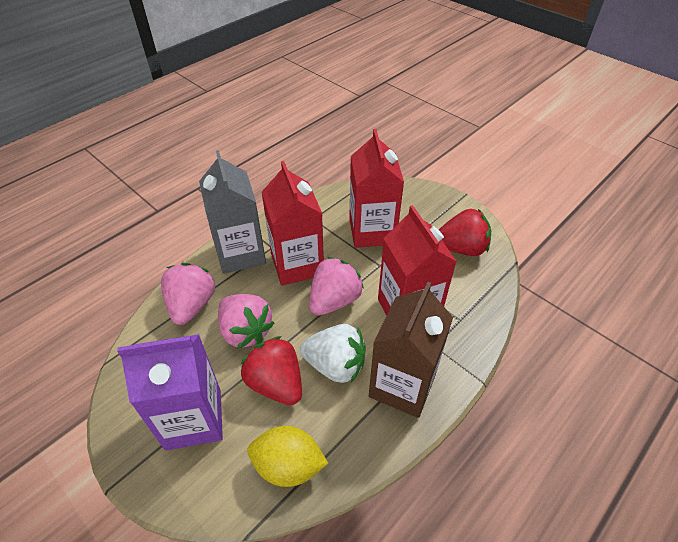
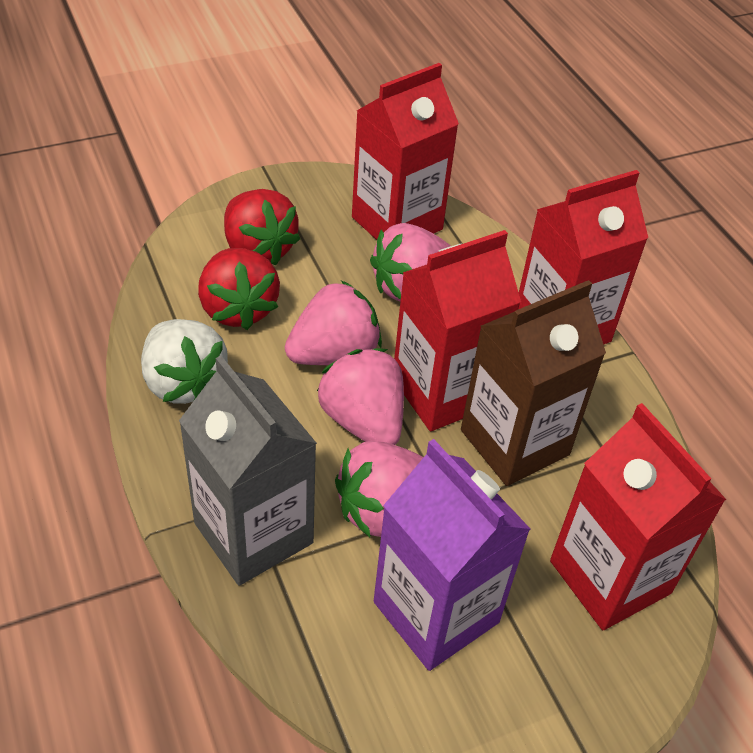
pink strawberry: [161,263,215,325] [218,294,274,349] [309,257,364,316] = 3 -> [285,280,382,365] [317,348,404,445] [335,441,424,537] [370,223,450,301] = 4
red carton: [262,161,324,286] [349,129,404,248] [378,205,457,316] = 3 -> [352,63,459,240] [394,230,521,431] [519,170,648,345] [550,403,726,630] = 4
yellow lemon: [247,426,329,487] = 1 -> none = 0

